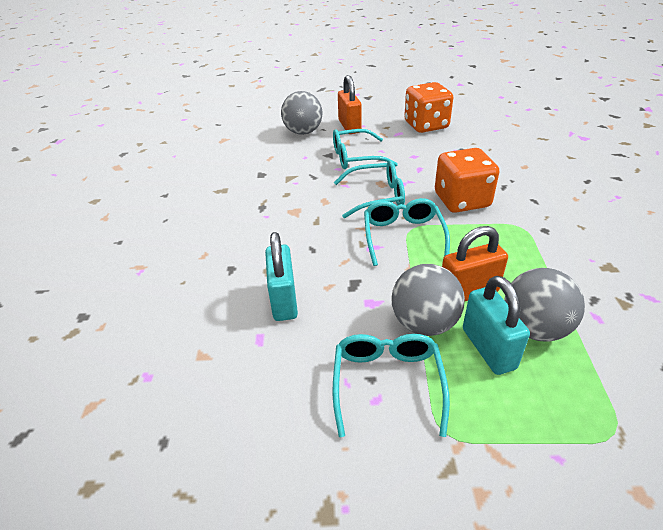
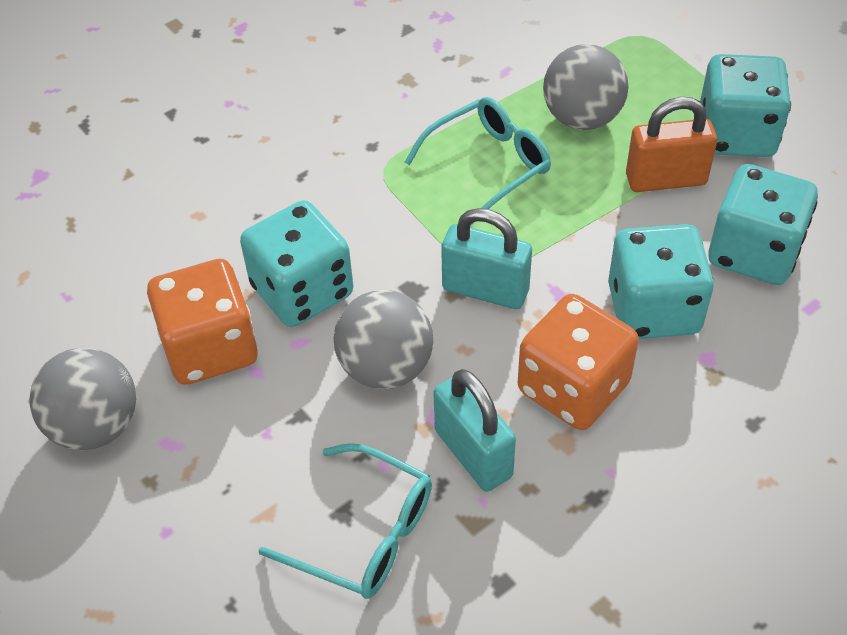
orange padlock: [338,75,362,134] [442,226,508,301] = 2 -> [626,97,717,192] = 1
turquoise dice: none = 0 -> [240,200,353,327] [608,224,714,339] [700,54,791,157] [708,164,818,285] = 4
turquoise glasses: [332,334,450,437] [333,129,398,169] [334,160,405,218] [364,198,450,266] = 4 -> [258,443,432,599] [405,97,551,225] = 2

